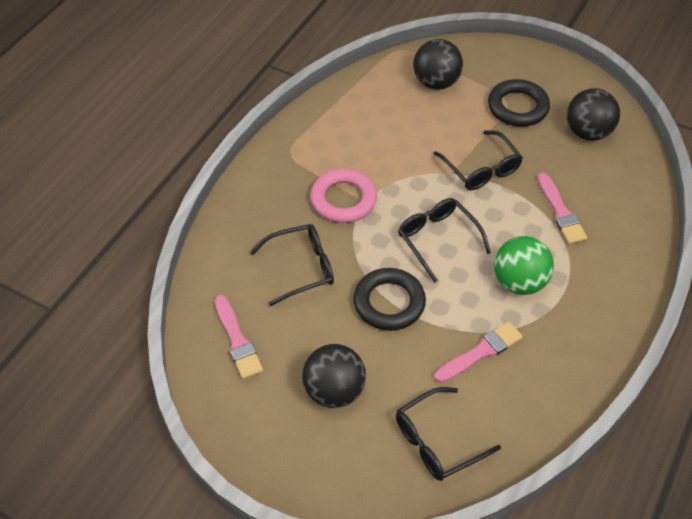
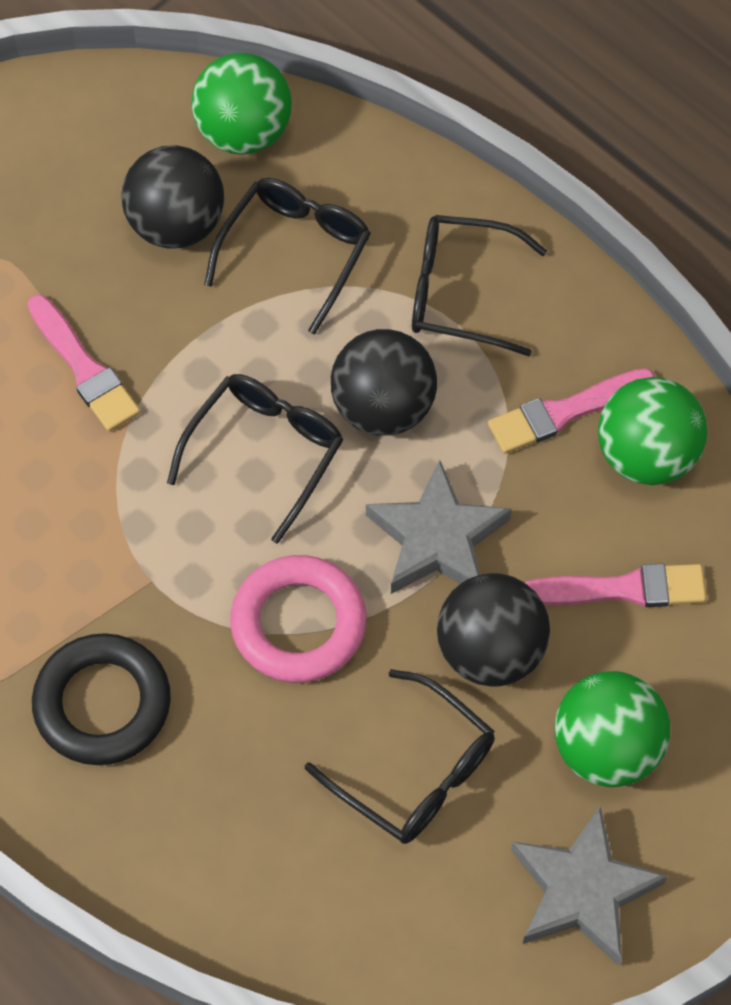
black ring: [353,268,426,331] [488,79,550,127] = 2 -> [32,633,171,765] = 1
green ball: [494,236,554,295] = 1 -> [191,53,292,155] [554,671,670,787] [598,377,707,485] = 3
grey star: none = 0 -> [366,460,512,594] [511,806,667,966] = 2

